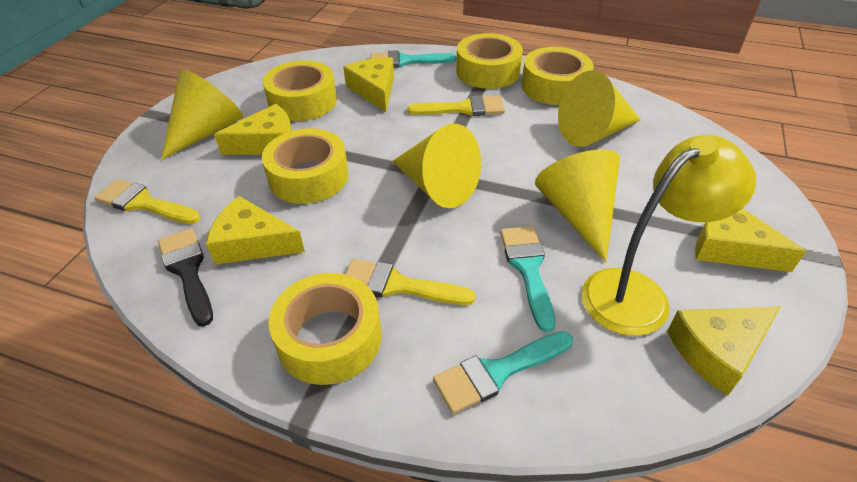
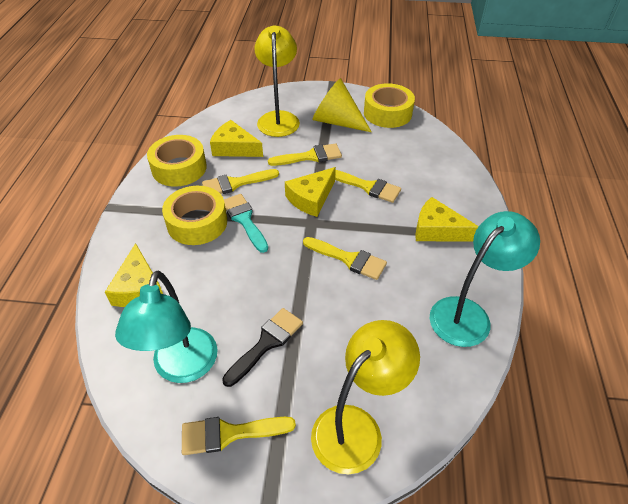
turquoise brush: [370,50,456,68] [433,331,573,414] [500,226,555,332] = 3 -> [224,194,268,253] = 1
turquoise lamp: none = 0 -> [115,271,218,383] [429,211,540,347] = 2
yellow brush: [94,179,200,224] [345,259,476,305] [407,95,505,116] = 3 -> [182,417,296,455] [202,169,279,194] [268,143,342,166] [303,237,387,280] [335,170,401,203] = 5
yellow cheese: [206,196,305,265] [214,104,292,155] [343,57,394,112] [667,306,781,396] [695,209,806,272] = 5 -> [105,243,163,307] [210,120,263,157] [285,167,336,217] [415,197,479,242] = 4
yellow cone: [161,69,243,160] [392,124,481,208] [535,149,620,262] [558,70,641,147] = 4 -> [312,78,372,132] = 1
yellow lamp: [582,135,756,336] = 1 -> [254,25,300,137] [311,320,420,474] = 2
yellow tape: [262,128,348,204] [263,60,337,121] [268,273,381,385] [456,33,523,89] [521,47,594,105] = 5 -> [147,135,207,187] [162,186,227,245] [364,83,415,128] = 3

